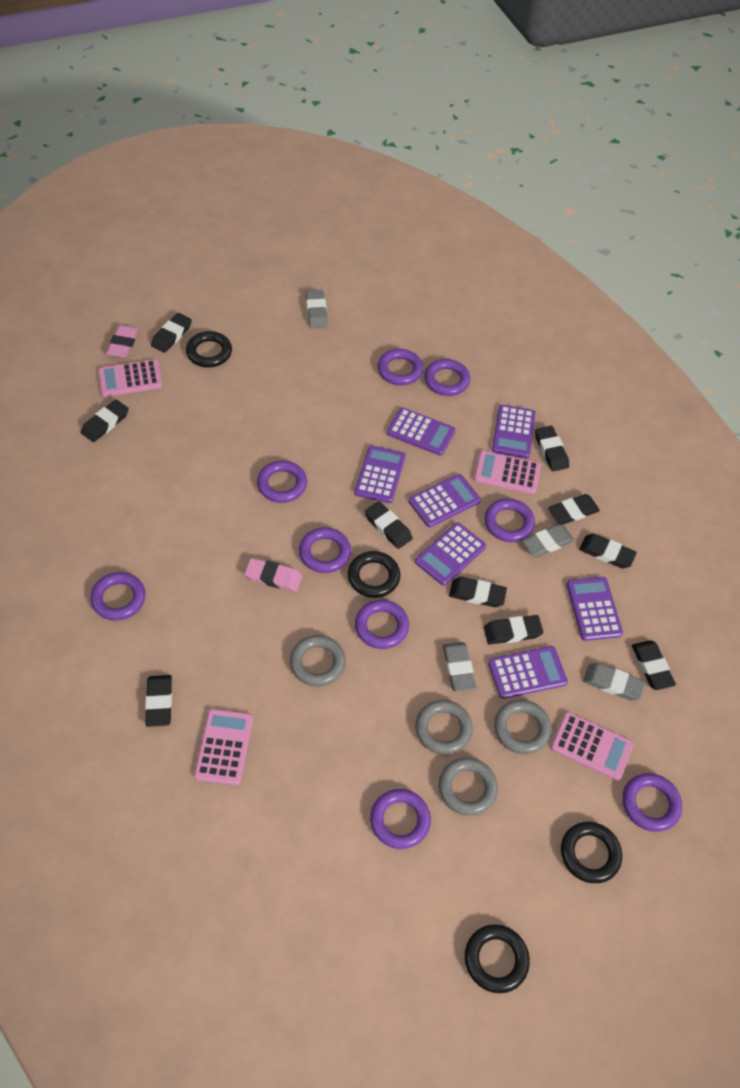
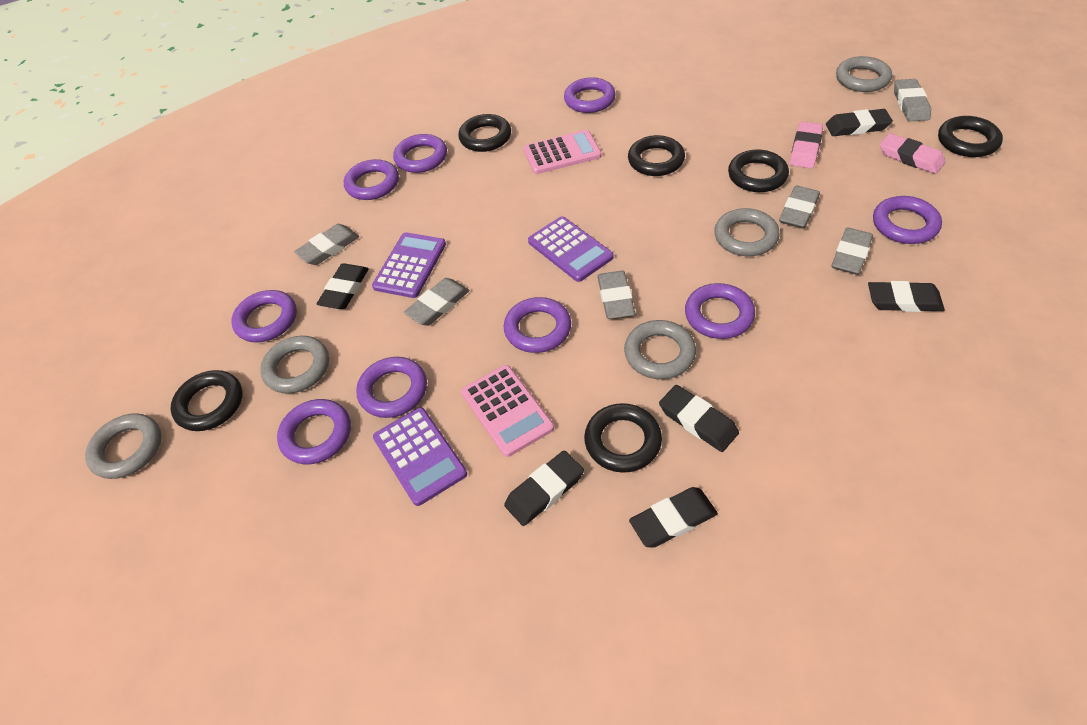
black eraser: [81,399,129,442] [145,675,172,727] [151,313,192,353] [364,501,413,549] [449,577,507,607] [484,615,543,645] [535,426,569,471] [548,494,600,525] [579,534,637,568] [632,640,676,690] = 10 -> [317,263,369,309] [504,450,584,526] [629,487,718,548] [659,385,739,452] [826,109,893,136] [868,281,945,312] = 6
black ring: [186,331,232,367] [348,551,400,598] [465,924,530,993] [561,822,622,883] = 4 -> [171,370,242,431] [458,114,511,152] [584,403,662,473] [628,135,685,176] [728,149,789,192] [938,116,1003,157] = 6
grey eraser: [306,290,328,328] [443,642,476,692] [522,524,575,557] [583,663,645,701] = 4 -> [294,224,359,265] [404,278,470,326] [597,271,635,319] [779,186,820,228] [832,227,873,275] [894,79,931,121] = 6
grey ring: [290,635,346,687] [415,700,473,755] [439,758,498,816] [494,700,551,754] = 4 -> [85,413,162,479] [260,336,329,394] [624,320,696,379] [714,208,780,256] [836,56,892,92] = 5
pink calculator: [98,359,162,397] [194,709,253,786] [474,450,541,494] [550,712,634,781] = 4 -> [461,365,554,457] [523,130,602,174] = 2
purple calculator: [354,445,406,503] [387,408,456,456] [409,474,481,528] [415,523,486,586] [488,646,568,699] [492,405,536,458] [566,577,623,641] = 7 -> [372,232,446,298] [373,407,467,506] [528,216,614,282] = 3

